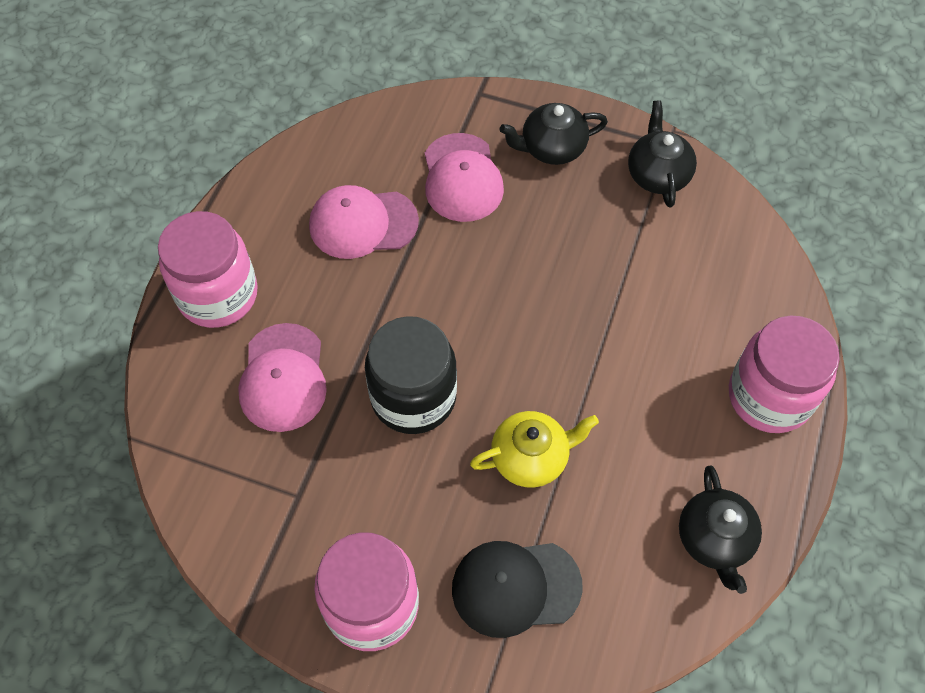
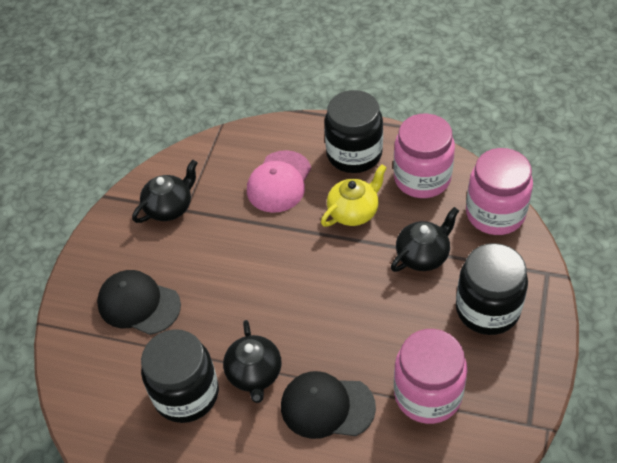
black cap: [452,541,583,638] = 1 -> [97,270,181,335] [281,371,376,439] = 2
black jar: [365,316,457,434] = 1 -> [141,329,219,423] [324,90,383,173] [456,243,528,335] = 3
pink cap: [238,323,327,432] [309,185,419,259] [425,133,504,222] = 3 -> [247,150,311,213] = 1

